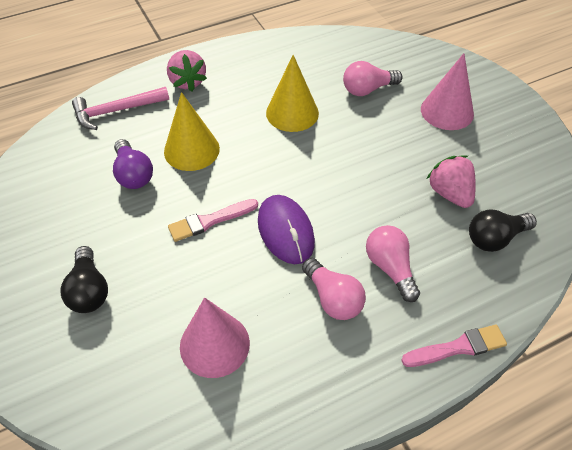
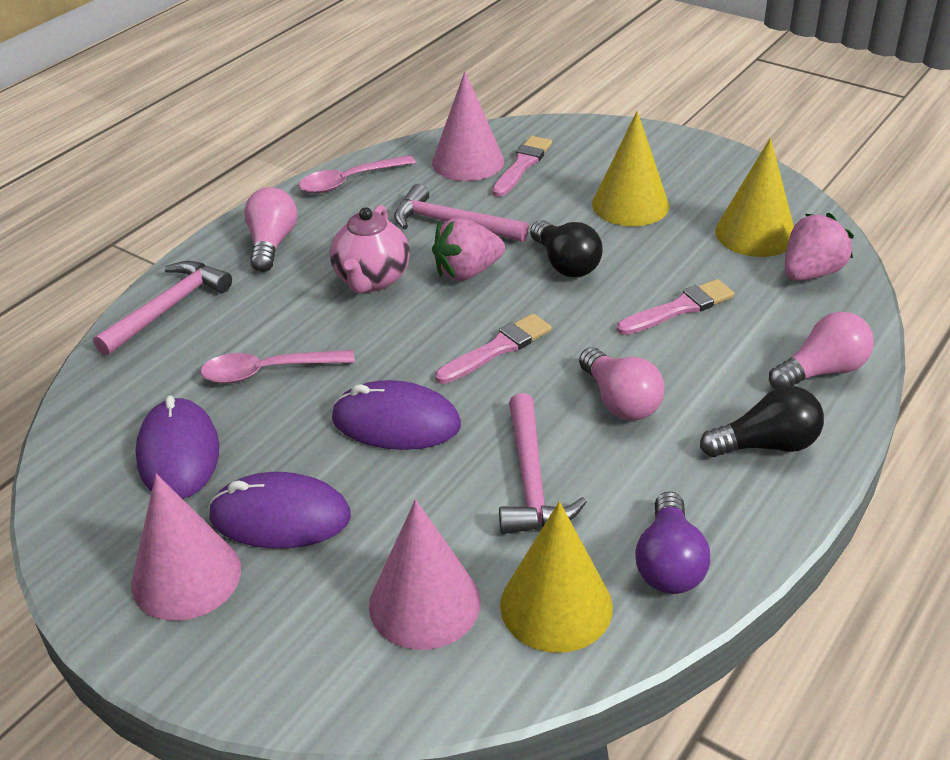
pink brush: [168,199,258,242] [401,325,507,367] = 2 -> [435,314,552,384] [492,136,552,197] [617,279,735,335] = 3
pink cone: [180,297,250,378] [421,53,474,130] = 2 -> [131,473,241,621] [369,499,481,650] [432,71,504,181] = 3
pink hammer: [72,87,169,130] = 1 -> [93,261,232,356] [394,184,529,242] [499,393,587,534] = 3
pink spoon: none = 0 -> [200,350,355,384] [299,155,416,194] = 2
pink teapot: none = 0 -> [330,205,410,293] = 1
purple mouse: [258,195,315,264] = 1 -> [135,395,219,499] [208,472,351,549] [332,380,461,450] = 3
yellow cone: [164,92,220,171] [266,55,319,132] = 2 -> [500,501,613,653] [592,111,669,226] [715,138,794,257] = 3

